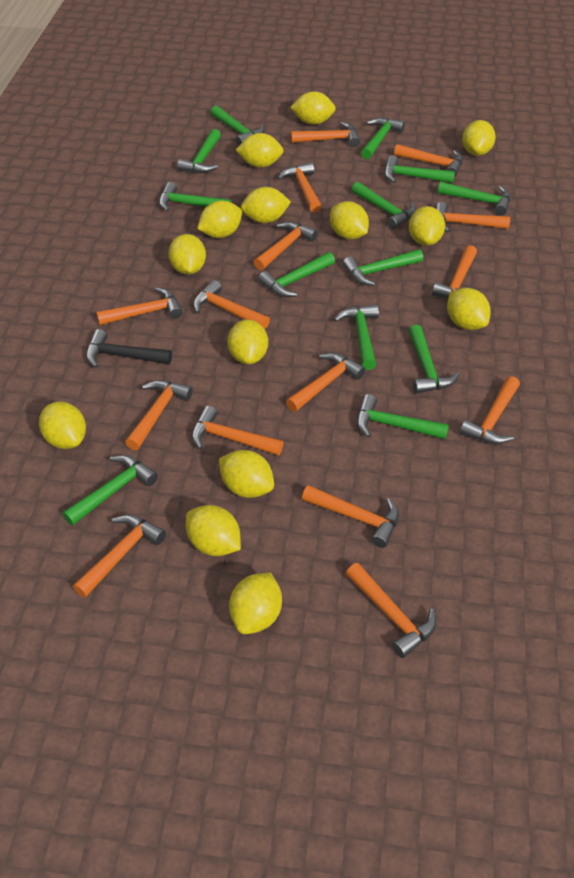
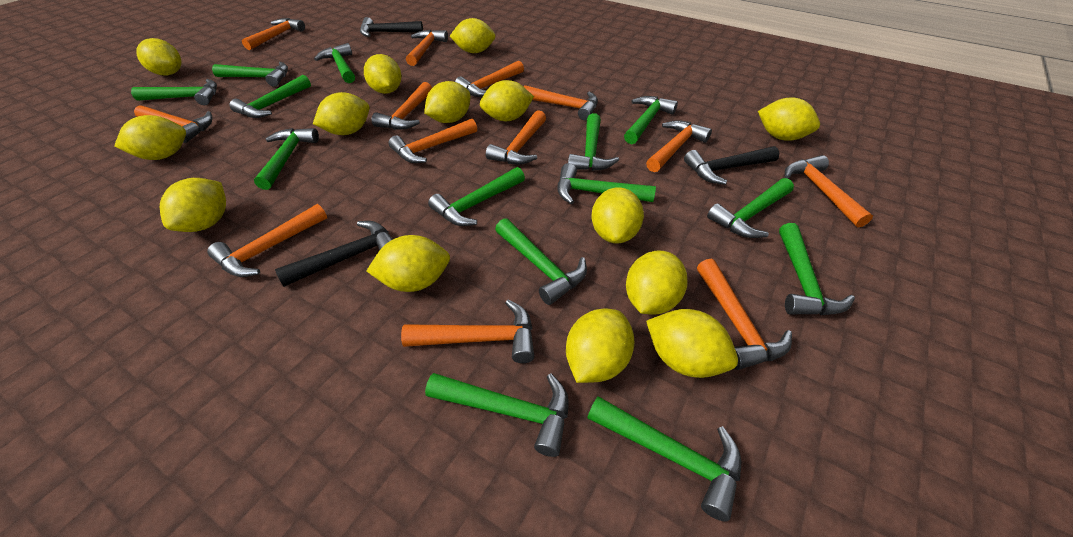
black hammer: [86,329,172,368] = 1 -> [275,221,393,287] [360,17,423,37] [684,146,779,185] = 3
green hammer: [63,455,158,526] [159,182,232,211] [177,129,221,173] [211,106,264,146] [258,252,335,297] [334,304,379,370] [343,249,423,286] [352,182,416,229] [357,394,449,439] [361,118,405,159] [384,155,455,183] [408,325,460,394] [438,182,511,215] = 13 -> [131,79,217,105] [212,62,288,87] [230,75,311,118] [254,128,319,190] [314,43,355,83] [425,373,569,457] [428,167,525,226] [495,218,587,305] [558,163,656,204] [568,113,619,171] [587,396,741,522] [624,96,678,144] [707,178,794,238] [779,223,855,315] = 14
orange hammer: [73,515,166,598] [96,287,183,325] [125,380,193,450] [192,406,284,456] [193,280,270,329] [254,221,318,270] [278,162,321,212] [286,353,365,412] [291,122,360,147] [302,485,399,548] [346,563,437,658] [394,144,463,177] [432,245,477,298] [435,202,510,232] [460,376,520,445] = 15 -> [134,105,213,143] [207,204,327,277] [242,18,305,50] [372,82,432,130] [388,119,477,163] [401,299,534,363] [406,30,448,66] [455,60,524,97] [486,110,546,165] [524,85,598,120] [646,120,712,172] [697,259,792,370] [785,155,873,227] = 13

